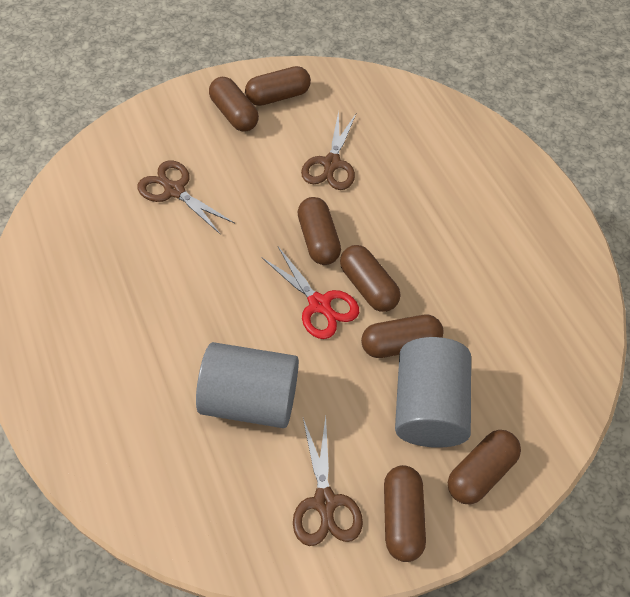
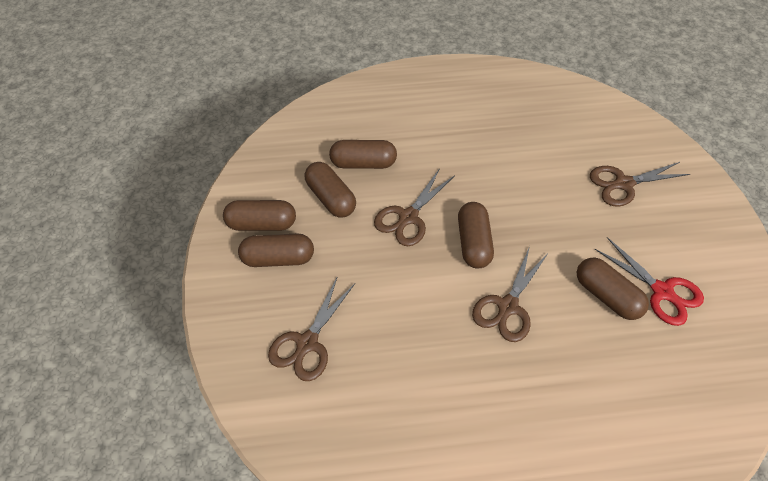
brown capsule: [209,77,259,132] [245,66,311,106] [297,197,341,265] [340,245,400,312] [361,315,444,358] [384,465,426,562] [448,430,521,505] = 7 -> [223,200,296,231] [238,234,314,267] [305,162,356,218] [329,140,397,169] [458,202,494,269] [577,257,649,320] = 6
brown scissors: [137,161,234,235] [293,416,363,546] [301,111,356,190] = 3 -> [268,276,355,381] [374,168,454,246] [472,246,547,342] [590,162,690,207] = 4
grey cylinder: [196,342,299,428] [395,337,471,448] = 2 -> none = 0

